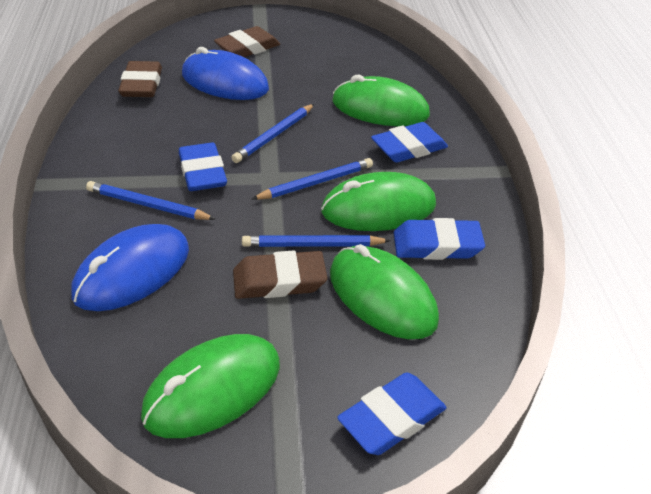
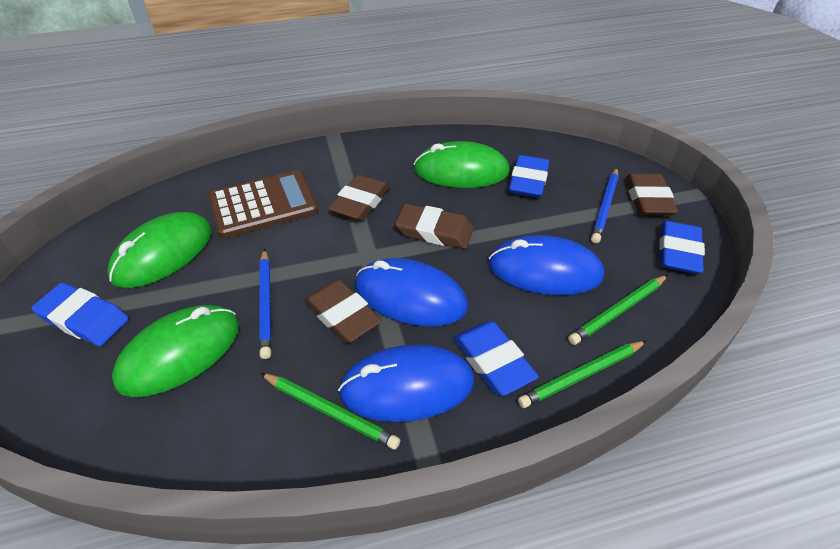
blue mouse: [71,224,189,311] [182,47,269,100] = 2 -> [338,345,474,422] [355,258,468,327] [488,235,604,295] = 3
blue pencil: [86,181,215,220] [231,104,314,163] [242,235,391,247] [252,158,373,200] = 4 -> [259,249,271,359] [591,168,619,243] = 2
brown calculator: none = 0 -> [208,170,318,238] = 1
brown eraser: [118,61,162,97] [214,26,280,57] [233,250,328,299] = 3 -> [304,279,382,343] [328,174,390,221] [395,204,474,249] [625,173,678,215] = 4
green mouse: [141,334,280,438] [321,172,436,231] [330,244,439,339] [332,75,430,126] = 4 -> [107,212,212,288] [112,305,239,397] [413,141,510,188] = 3
green pencil: none = 0 -> [260,373,400,450] [518,341,646,408] [568,275,668,345] = 3

